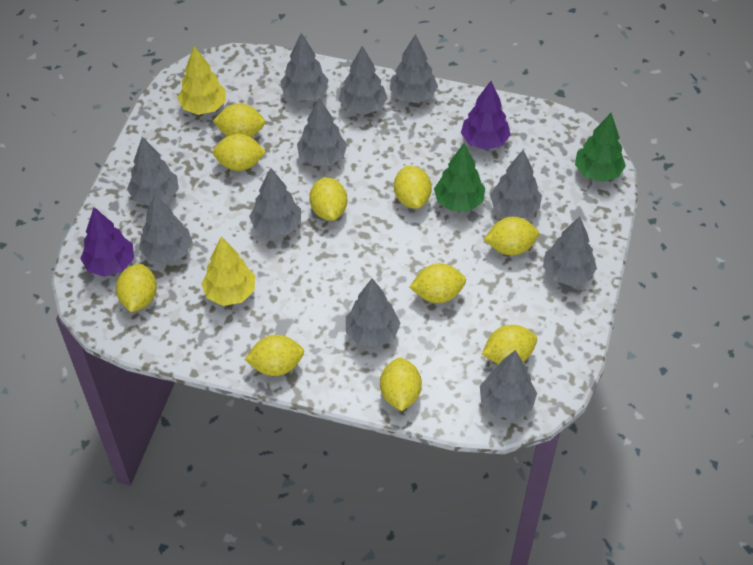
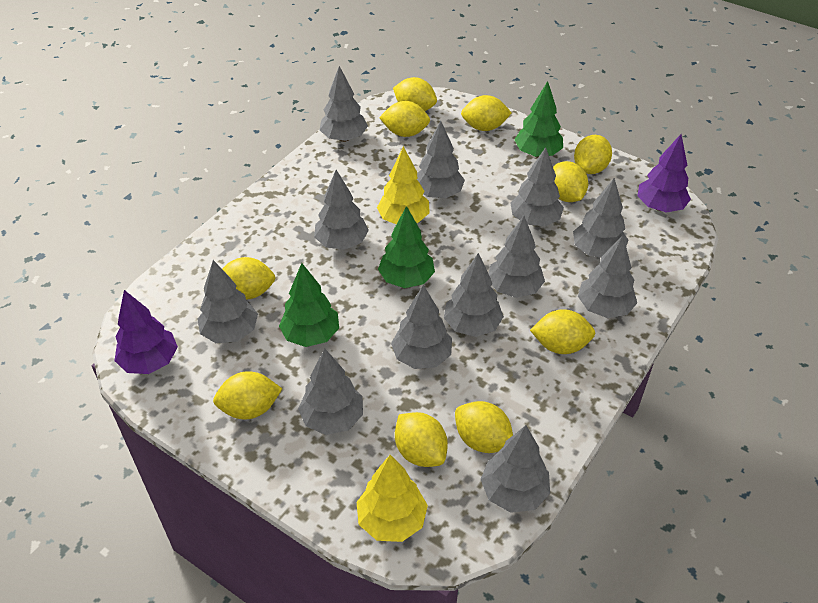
green tree: [434,143,485,211] [575,113,626,182] = 2 -> [279,263,339,347] [378,206,435,288] [514,81,563,157] = 3
grey tree: [127,137,179,206] [139,194,192,264] [249,168,301,237] [280,33,329,101] [297,98,347,166] [339,46,388,115] [346,278,401,347] [390,34,438,103] [480,350,537,419] [490,150,542,218] [543,216,597,286] = 11 -> [198,260,258,343] [298,348,363,435] [314,170,369,250] [320,66,368,142] [391,285,452,369] [417,121,465,198] [444,253,504,337] [480,425,550,513] [488,216,545,298] [510,147,564,226] [573,178,629,258] [578,235,637,318] = 12

